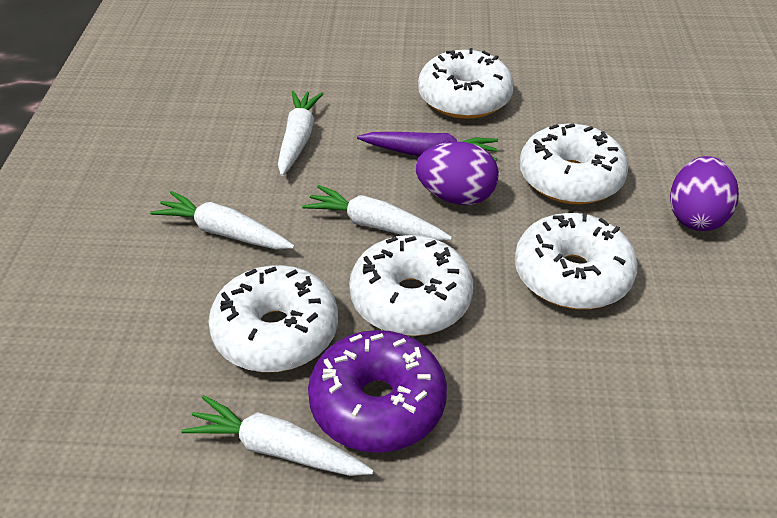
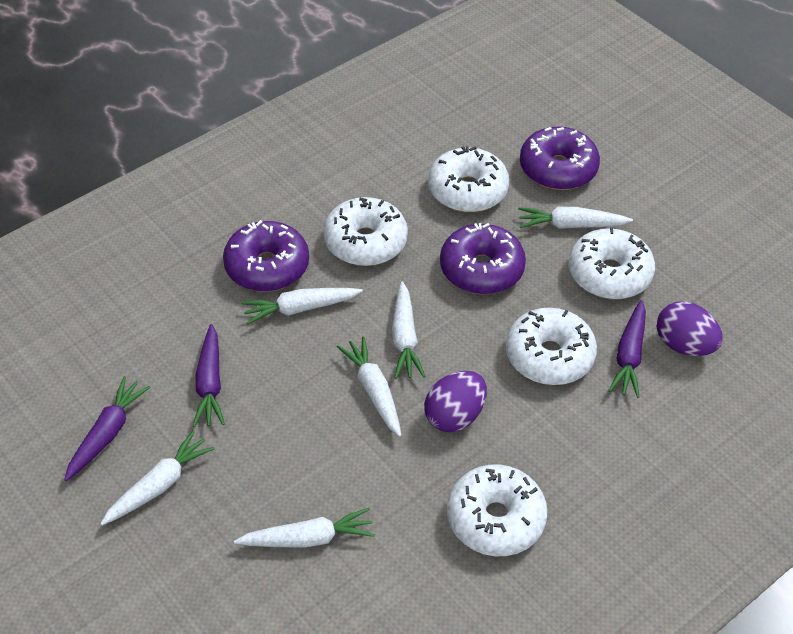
purple carrot: [357,132,498,161] = 1 -> [64,376,151,481] [193,324,225,427] [608,300,646,398] = 3
purple donut: [308,330,447,453] = 1 -> [223,220,309,292] [440,223,526,294] [520,126,600,190] = 3
white carrot: [150,191,295,249] [181,395,374,476] [278,91,324,176] [302,185,452,241] = 4 -> [100,430,215,526] [234,508,375,548] [241,288,363,325] [337,336,402,437] [392,282,425,379] [518,207,633,229] = 6

